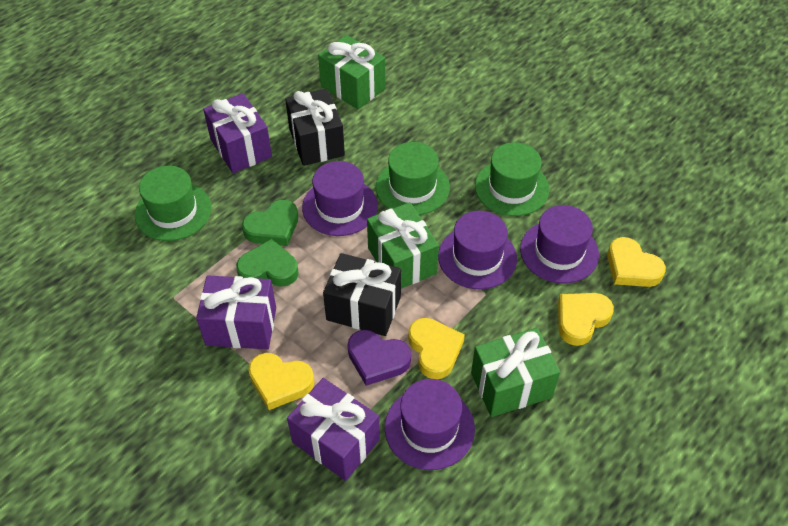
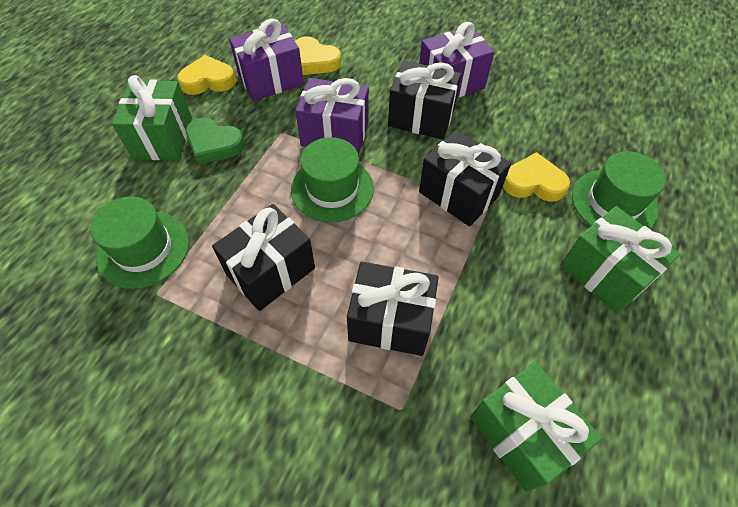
black gift: [285,89,345,166] [323,253,401,336] = 2 -> [212,204,315,311] [347,262,439,356] [388,60,461,140] [419,130,511,226] = 4
green heart: [236,239,299,287] [242,200,298,246] = 2 -> [186,118,245,165] = 1
purple hat: [302,161,378,236] [385,379,475,470] [438,211,517,290] [520,205,599,284] = 4 -> none = 0
purple heart: [347,330,411,386] = 1 -> none = 0
yellow heart: [248,353,315,410] [408,318,465,379] [558,293,614,346] [607,237,666,287] = 4 -> [177,55,236,95] [295,36,341,75] [503,152,570,202] = 3

